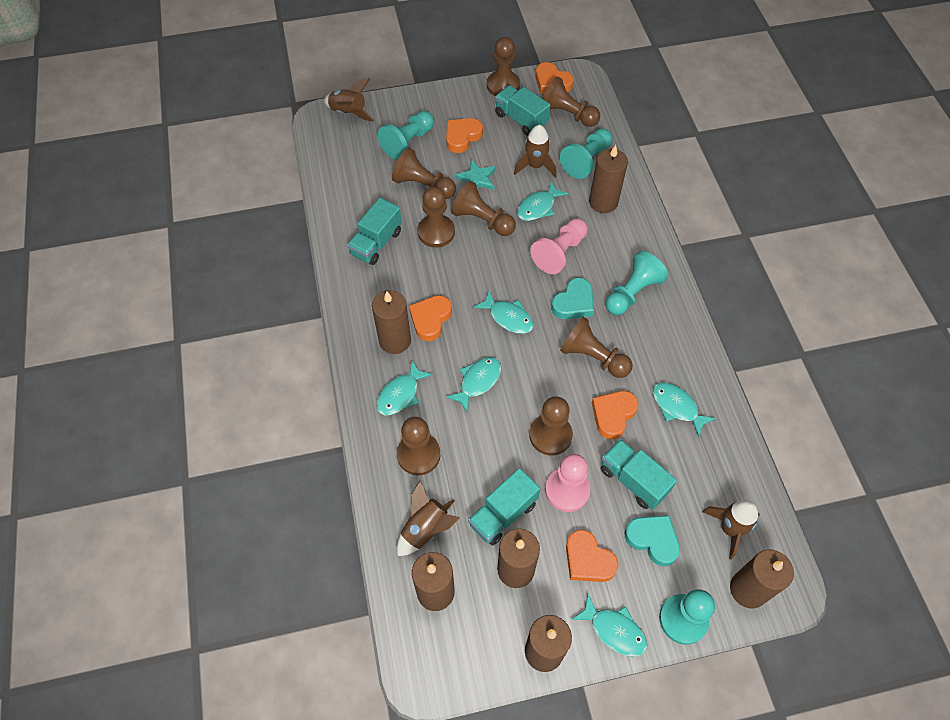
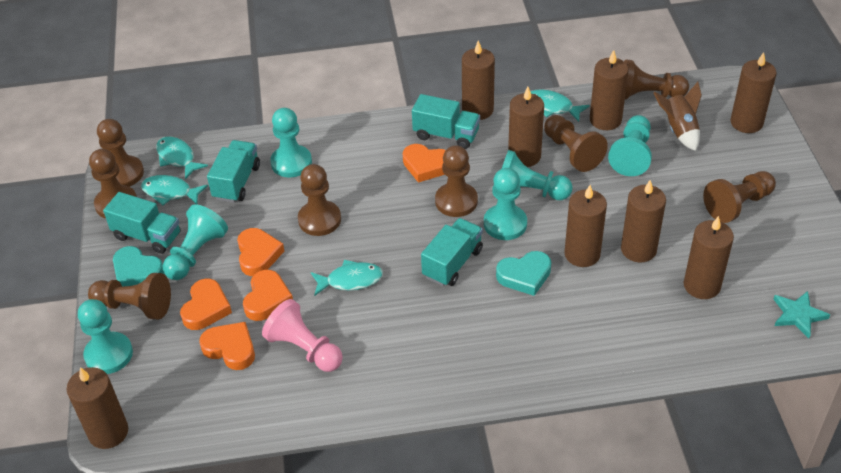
brown candle: [372,290,411,354] [412,552,455,611] [497,529,540,588] [525,615,572,672] [589,145,628,213] [730,550,794,608] = 6 -> [67,367,128,449] [462,40,495,120] [508,87,544,167] [564,185,607,267] [590,50,628,130] [621,180,666,262] [684,216,734,299] [730,52,777,133] = 8
brown rocket: [324,78,375,122] [397,481,460,556] [514,125,557,177] [703,500,760,560] = 4 -> [654,82,702,151] = 1
pink pawn: [530,218,588,274] [545,454,590,512] = 2 -> [262,299,343,372] = 1
turquoise fish: [376,360,433,415] [446,357,501,413] [473,291,534,334] [517,181,568,221] [571,594,647,657] [653,382,716,437] = 6 -> [141,175,208,205] [156,137,208,179] [311,260,383,296] [531,89,590,122] = 4
turquoise pawn: [378,111,434,160] [560,128,613,179] [606,251,668,315] [659,589,715,645] = 4 -> [78,299,133,374] [163,204,228,280] [270,108,312,178] [484,168,527,240] [502,150,573,200] [608,115,652,176] = 6

